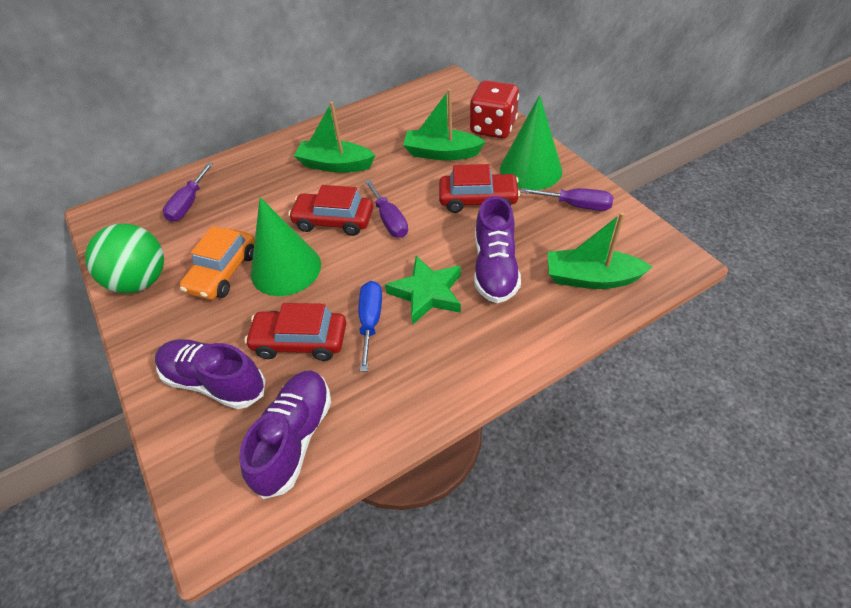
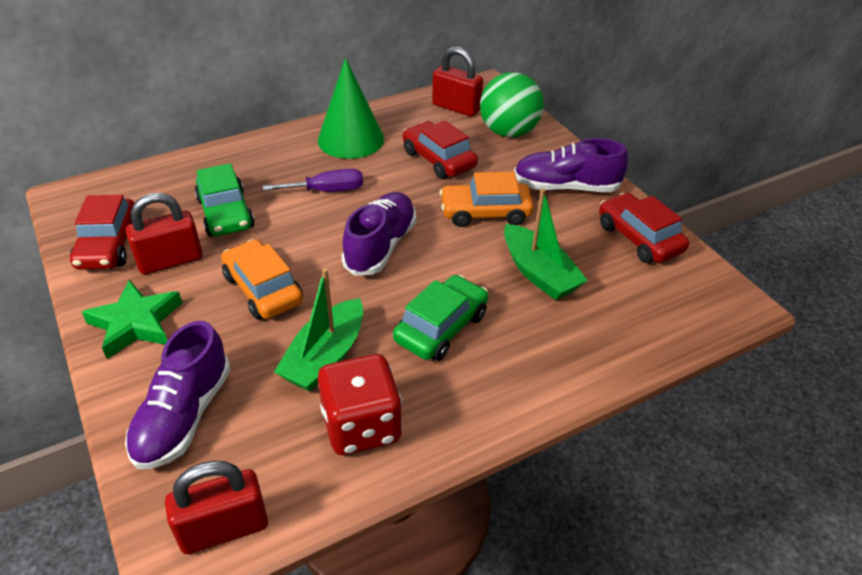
blue screwdriver: [359,281,382,372] = 1 -> none = 0
green boat: [294,102,375,173] [403,89,485,160] [548,212,652,289] = 3 -> [274,268,363,391] [504,188,588,300] = 2
green car: none = 0 -> [195,163,254,236] [393,275,488,361] = 2
green cone: [251,197,321,296] [500,95,562,190] = 2 -> [318,58,384,159] = 1
orange car: [179,226,255,300] = 1 -> [221,239,303,320] [439,172,534,227] = 2
purple screwdriver: [163,163,213,222] [365,180,408,238] [521,188,614,211] = 3 -> [263,169,363,192] = 1
red padlock: none = 0 -> [126,193,203,274] [165,461,268,554] [432,47,483,117] = 3

